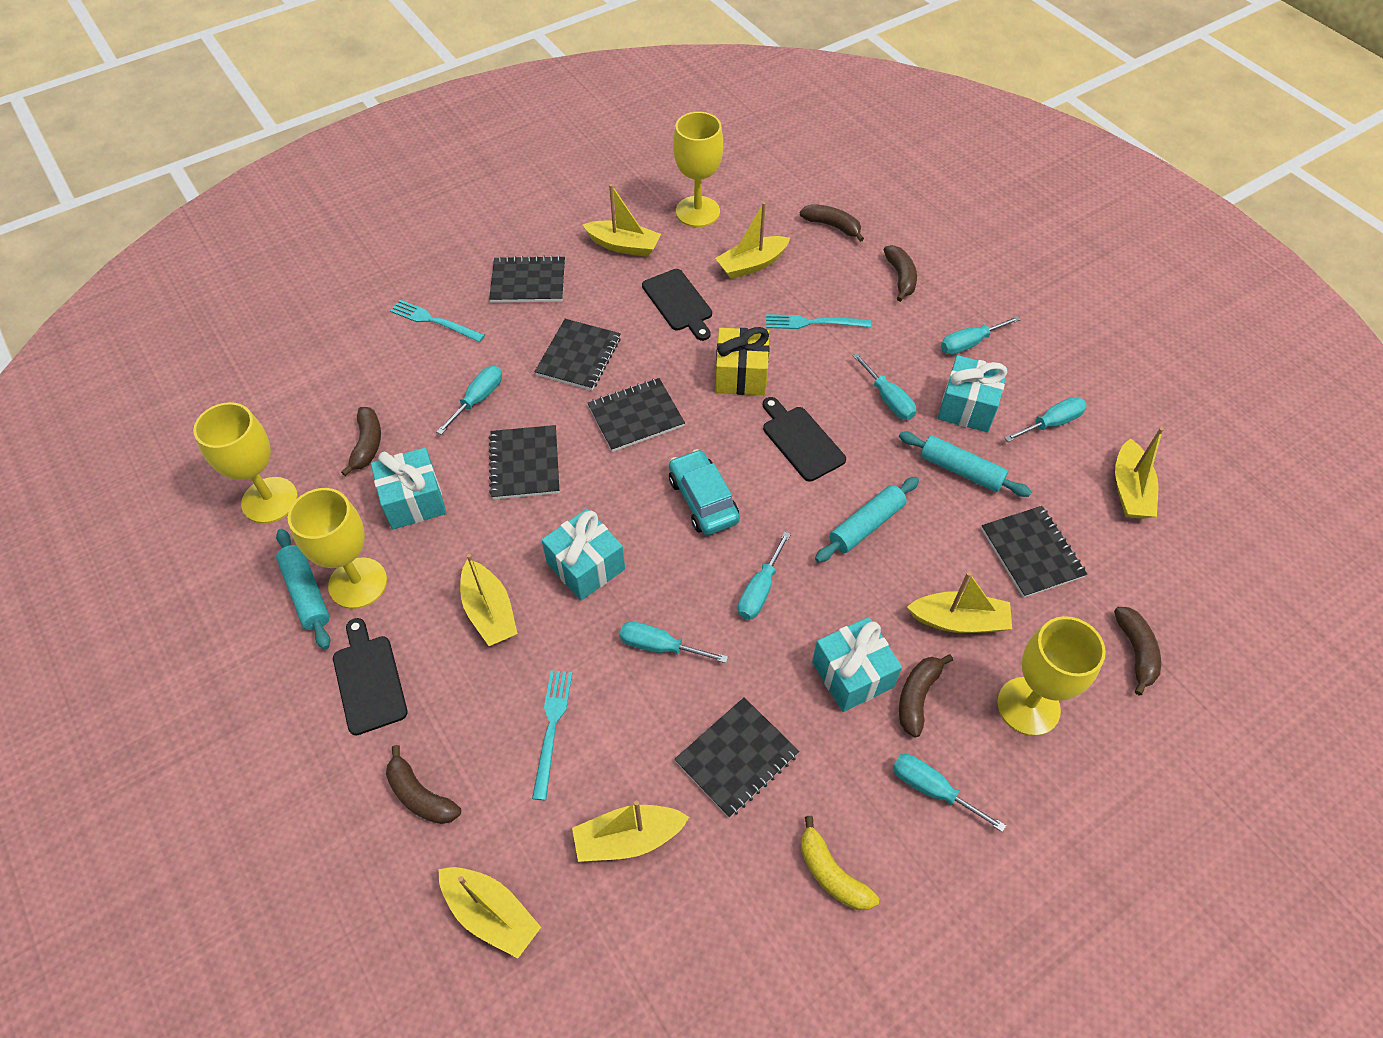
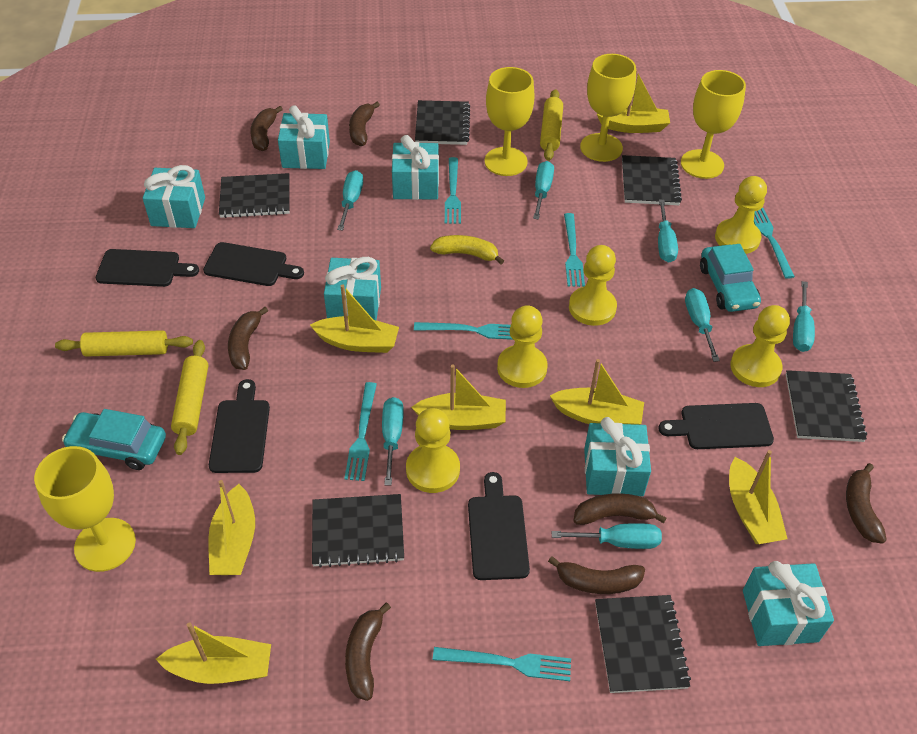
black cutting board: [333,618,408,735] [642,269,712,341] [763,397,846,482] = 3 -> [96,249,199,287] [203,242,304,286] [209,379,270,473] [468,472,530,580] [659,403,774,449] = 5
brown banana: [341,407,381,476] [386,745,461,824] [800,204,864,242] [884,245,917,302] [899,654,953,737] [1114,607,1161,695] = 6 -> [228,307,268,370] [250,106,283,151] [345,603,391,701] [349,102,380,146] [548,556,645,594] [573,493,666,525] [846,463,887,544] = 7
turquoise car: [669,449,740,535] = 1 -> [62,409,166,470] [700,244,761,312] = 2
turquoise fork: [390,300,485,342] [532,670,572,800] [766,314,871,329] = 3 -> [344,382,377,481] [414,322,513,340] [433,647,571,681] [445,157,461,224] [564,213,585,287] [754,208,795,279] = 6
turquoise gift: [371,448,447,530] [542,509,625,601] [812,617,902,712] [938,355,1008,432] = 4 -> [143,165,205,228] [278,105,330,169] [324,257,381,321] [392,135,439,200] [584,417,651,496] [743,561,834,646] = 6
turquoise rolling pin: [276,529,330,649] [815,477,919,563] [899,432,1032,497] = 3 -> none = 0
yellow gift: [715,327,770,395] = 1 -> none = 0
yellow pawn: none = 0 -> [406,408,460,493] [497,305,547,388] [569,245,617,326] [715,176,767,254] [730,305,790,387] = 5
yellow rolling pin: none = 0 -> [55,330,193,357] [171,340,208,455] [540,89,563,161] = 3

